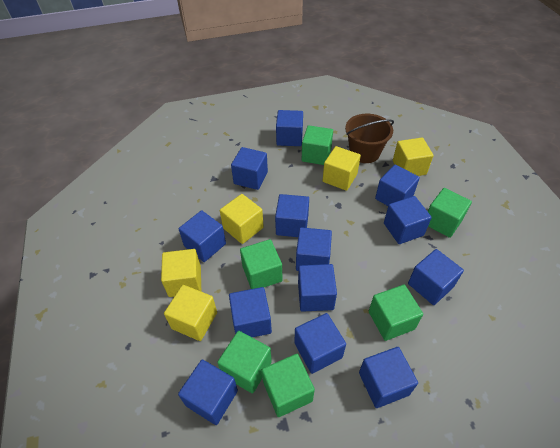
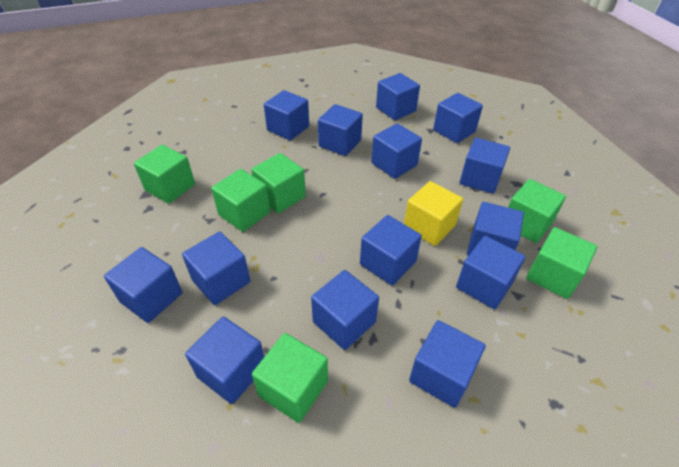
blue cube: [178,359,238,425] [179,210,226,262] [229,287,272,337] [231,147,268,190] [275,194,309,237] [276,110,303,146] [294,313,346,374] [296,227,332,271] [298,264,337,312] [359,347,418,408] [375,165,420,206] [384,196,432,244] [408,249,464,305] = 13 -> [104,247,182,323] [182,232,250,305] [185,317,264,404] [264,90,309,141] [311,270,379,350] [318,104,363,156] [360,215,422,286] [371,123,422,179] [376,73,420,120] [409,320,486,408] [433,93,483,143] [456,236,525,309] [460,138,510,194] [467,202,524,256] = 14
brown bucket: [345,114,394,163] = 1 -> none = 0
yellow cube: [161,249,201,297] [164,285,217,341] [220,194,264,244] [323,146,361,191] [393,138,434,176] = 5 -> [404,181,463,246] = 1

